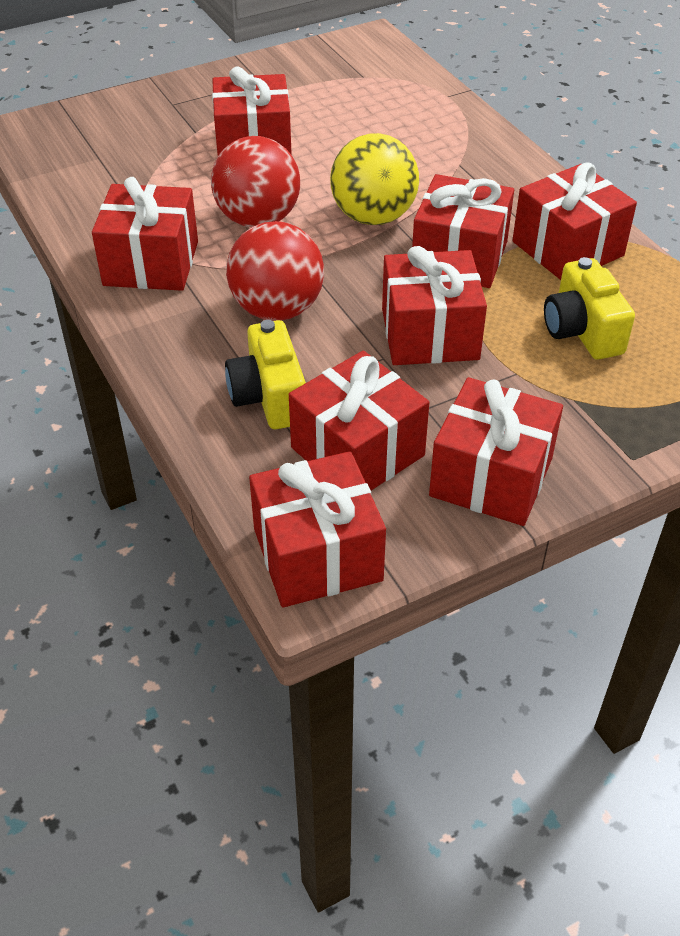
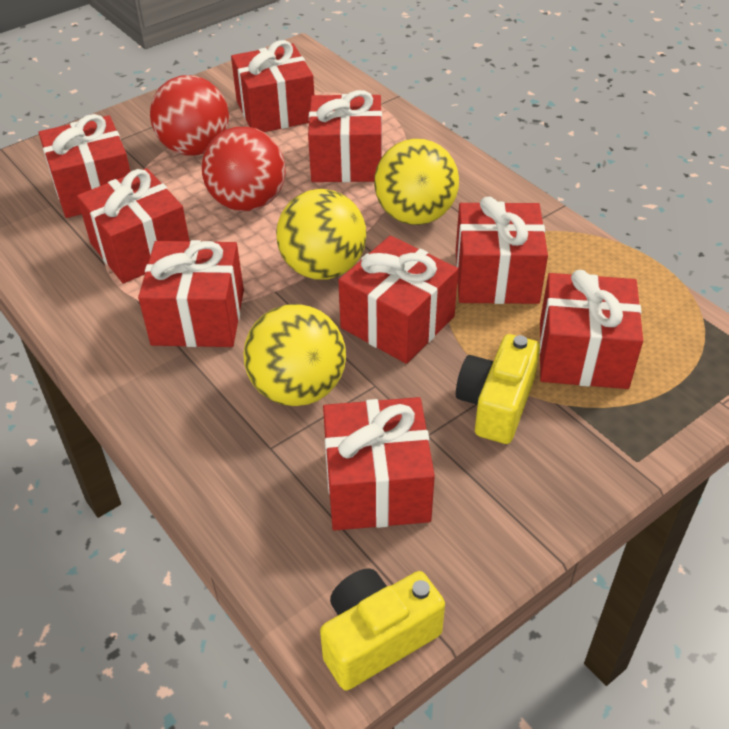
red gift: [92,177,198,291] [212,66,292,155] [249,451,386,608] [289,350,429,490] [382,246,487,365] [412,174,514,288] [429,377,563,526] [512,162,637,280] = 8 -> [38,114,131,218] [77,168,189,284] [138,240,244,347] [231,40,314,132] [308,90,382,182] [323,397,435,530] [338,236,458,364] [456,197,548,304] [539,270,643,389] = 9
yellow ball: [330,133,419,225] = 1 -> [243,304,346,406] [276,189,367,280] [374,139,459,225] = 3

